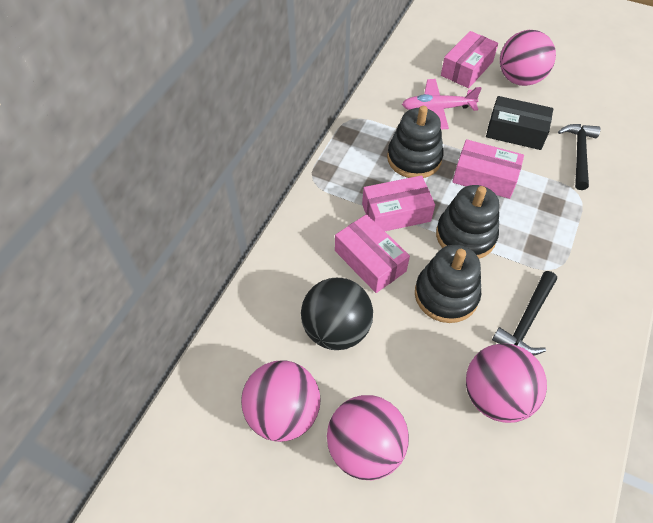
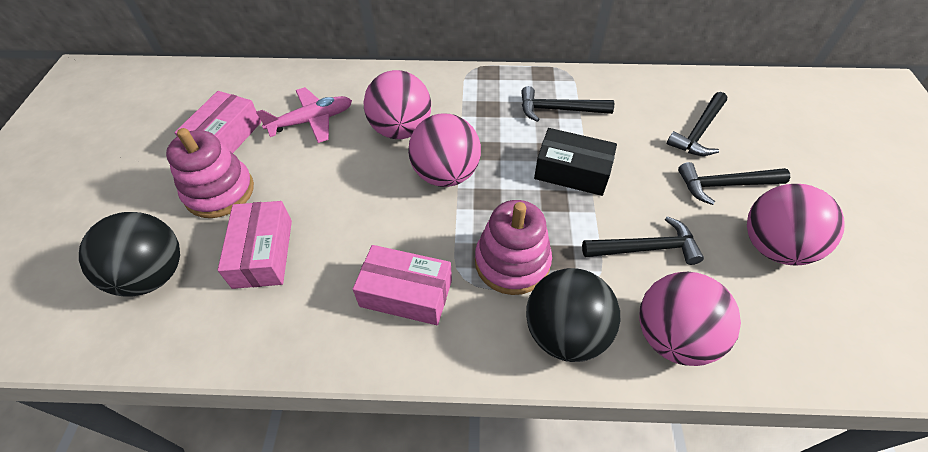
black ball: [301,278,373,350] = 1 -> [79,212,180,297] [526,268,620,362] = 2
black hammer: [492,271,557,355] [558,124,601,190] = 2 -> [521,86,614,122] [582,216,704,265] [667,92,727,156] [678,162,790,205] = 4
black stacking toy: [387,106,444,178] [415,245,481,323] [436,185,500,259] = 3 -> none = 0
pink box: [335,214,410,293] [362,175,435,231] [441,31,498,88] [452,139,524,199] = 4 -> [175,91,261,153] [218,201,292,289] [353,245,452,325] = 3
pink stacking toy: none = 0 -> [166,128,254,218] [475,200,552,295] = 2

